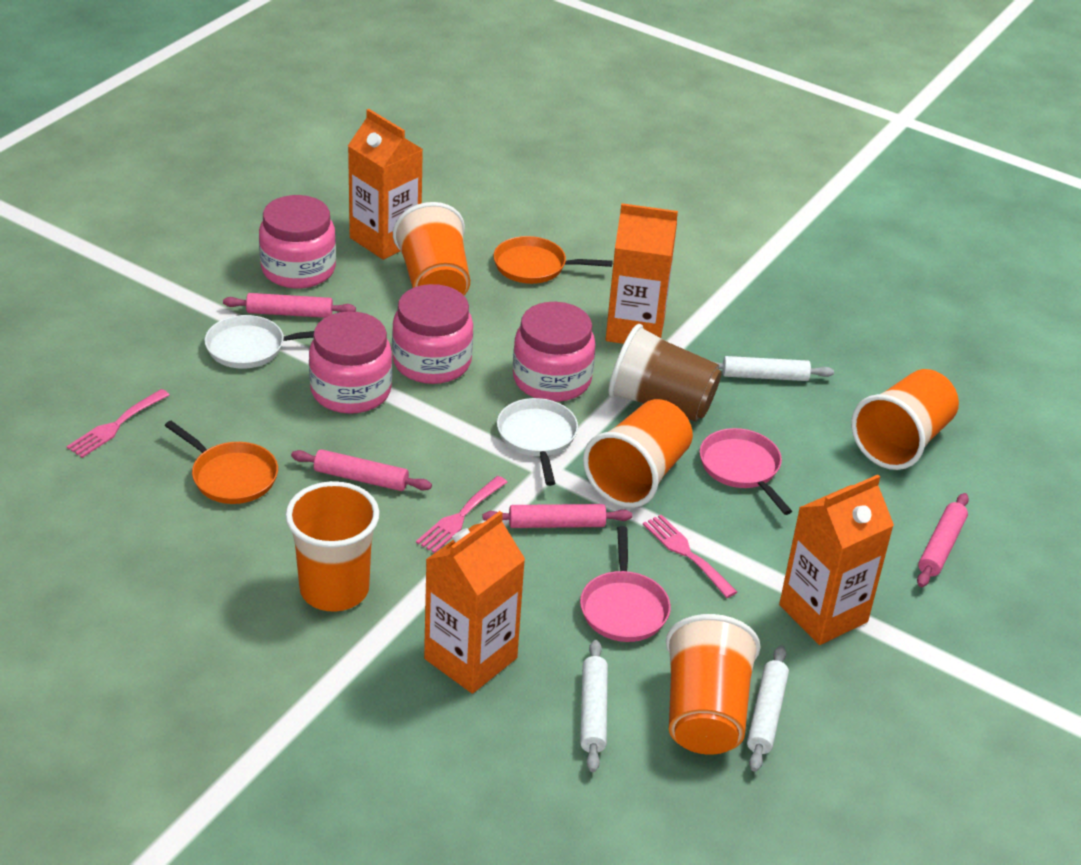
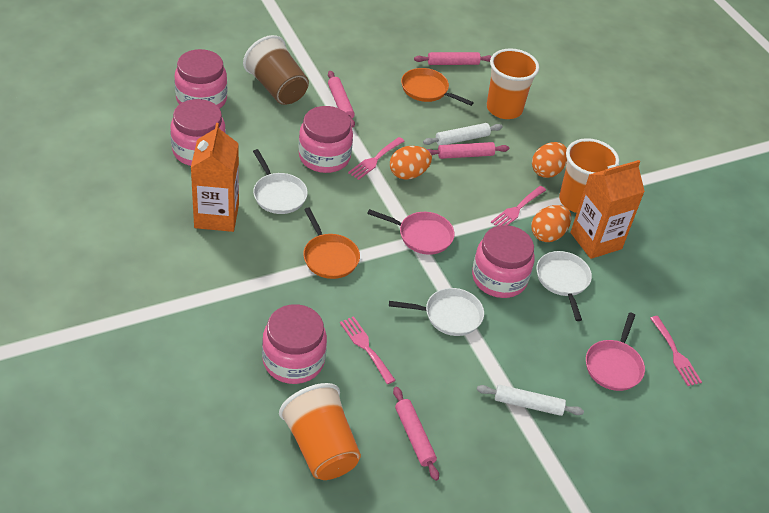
orange carton: [348,109,423,260] [424,511,525,694] [605,203,678,344] [779,475,894,645] = 4 -> [191,123,239,232] [570,160,645,259] = 2
orange cup: [285,481,380,611] [393,202,470,295] [583,399,693,508] [666,614,761,755] [851,369,959,470] = 5 -> [279,383,361,480] [487,48,539,119] [559,138,619,213] = 3
orange egg: none = 0 -> [390,146,432,180] [531,205,571,242] [532,142,567,178] = 3
pink fork: [67,389,169,458] [416,476,507,553] [643,515,737,598] = 3 -> [340,316,396,384] [348,137,404,180] [491,186,546,226] [650,316,702,386] = 4
pink jar: [259,195,336,289] [309,311,392,414] [392,284,473,384] [513,302,595,402] = 4 -> [171,99,226,166] [175,49,227,109] [262,304,327,384] [298,106,353,173] [472,225,534,298] = 5
white pan: [205,315,314,369] [497,398,578,486] = 2 -> [253,149,308,214] [389,288,484,336] [536,251,592,321] = 3
white rolling pin: [580,640,608,772] [712,356,834,381] [747,645,789,772] = 3 -> [423,123,503,145] [477,385,584,416] = 2

